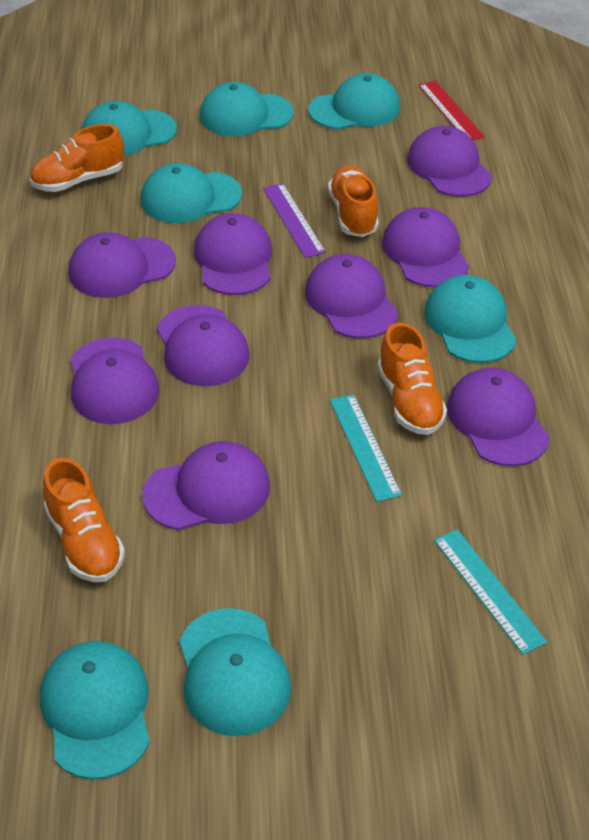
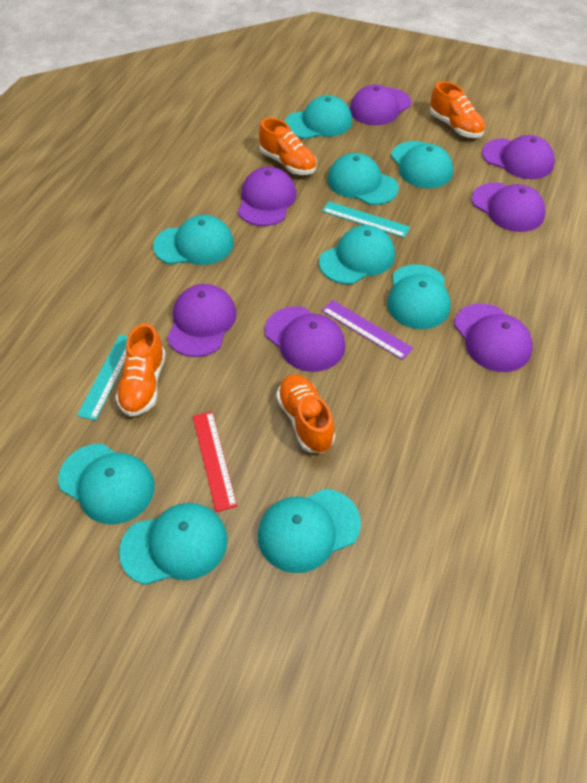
purple cap: [69,232,176,298] [70,337,159,424] [142,441,270,530] [157,305,250,386] [194,213,272,295] [305,254,399,338] [382,207,469,287] [407,126,492,197] [447,367,550,466] = 9 -> [167,284,237,357] [238,167,296,226] [265,306,346,372] [350,85,411,125] [454,303,533,372] [472,183,546,232] [482,135,555,179] = 7
turquoise cap: [40,641,150,780] [82,101,177,156] [141,163,242,223] [179,608,291,736] [200,82,294,136] [308,73,400,130] [424,275,517,363] = 7 -> [58,444,155,524] [119,503,228,585] [153,215,234,265] [258,489,361,573] [285,95,352,139] [319,225,395,284] [327,153,399,205] [387,264,451,329] [391,141,453,188] = 9

